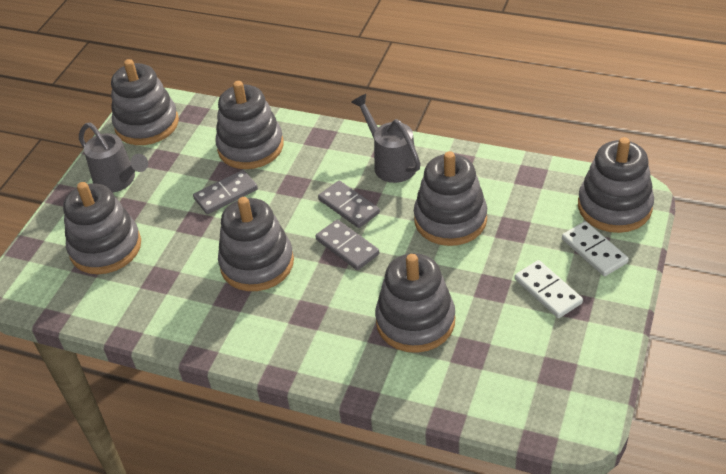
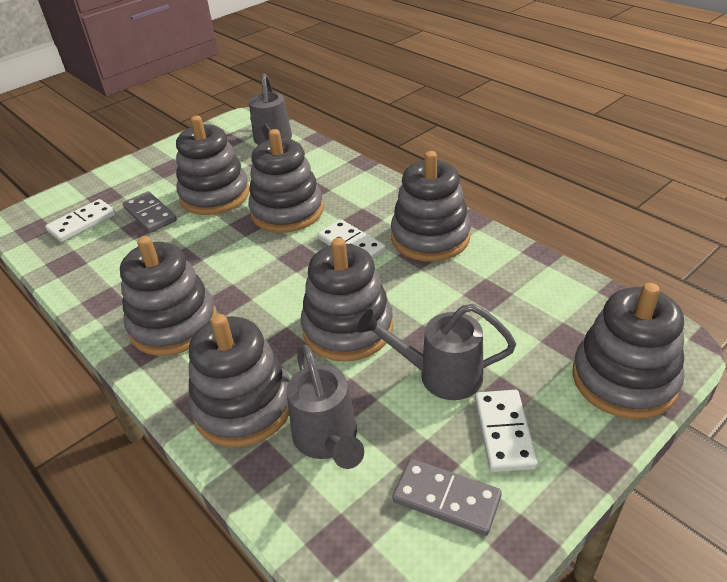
grey domino: [193,170,258,214] [316,219,379,270] [318,181,380,228] = 3 -> [123,191,177,233] [393,459,502,536] = 2
grey watering can: [79,122,148,193] [351,94,421,183] = 2 -> [249,73,292,145] [286,345,364,469] [357,304,516,400] = 3
white domino: [515,260,583,318] [562,221,629,276] = 2 -> [45,199,116,242] [317,219,386,259] [475,390,538,472] = 3

